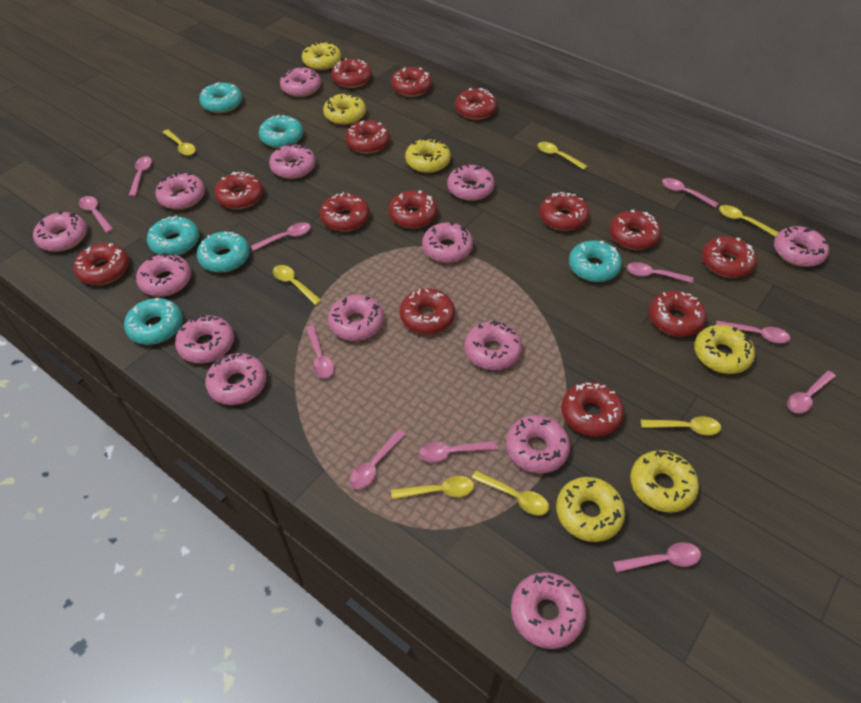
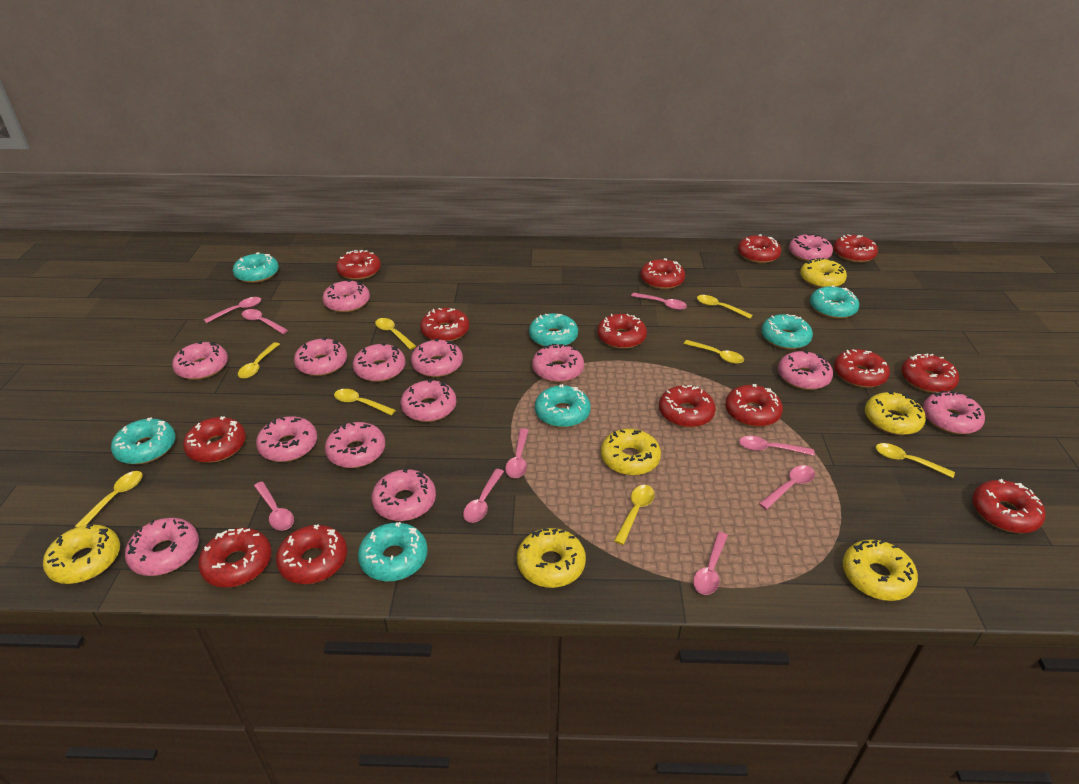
pink spoon: [79,196,113,233] [129,156,152,197] [251,222,311,251] [306,325,334,378] [349,429,406,489] [419,441,498,462] [613,542,701,572] [627,262,693,283] [662,178,719,208] [716,321,790,343] [787,371,836,413] = 11 -> [203,297,262,323] [242,309,288,334] [254,481,294,530] [463,469,504,523] [505,428,529,478] [631,293,687,310] [693,532,728,595] [739,436,815,456] [759,465,815,510] = 9
turquoise donut: [124,297,183,345] [147,216,199,255] [197,232,250,273] [199,82,242,113] [259,114,303,148] [569,240,622,282] = 6 -> [111,418,176,464] [233,252,279,283] [358,522,428,581] [529,313,578,347] [535,384,591,428] [761,314,813,350] [810,285,859,319] = 7
yellow spoon: [162,129,196,155] [273,265,322,305] [391,476,474,499] [472,470,549,516] [537,142,587,170] [641,416,721,435] [719,205,779,237] = 7 -> [75,471,143,527] [238,342,280,379] [334,389,396,416] [375,318,416,350] [614,485,655,545] [684,340,744,364] [697,295,753,319] [876,443,955,478] = 8

